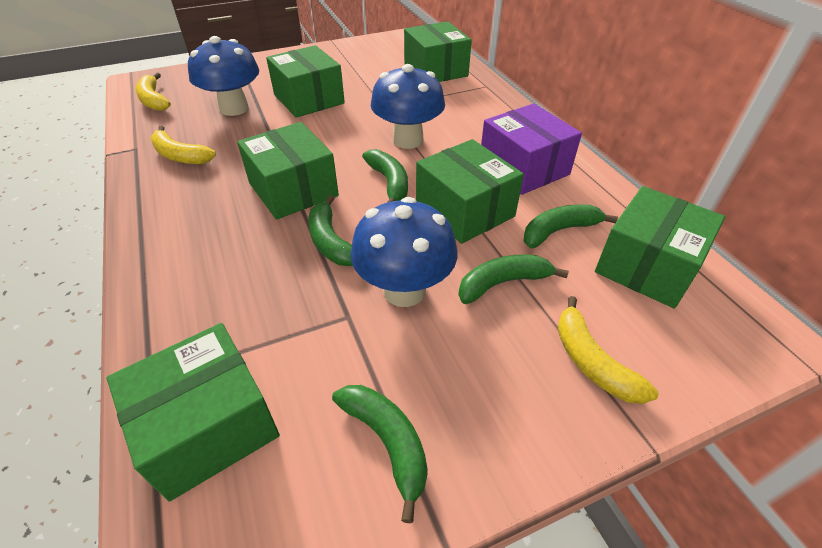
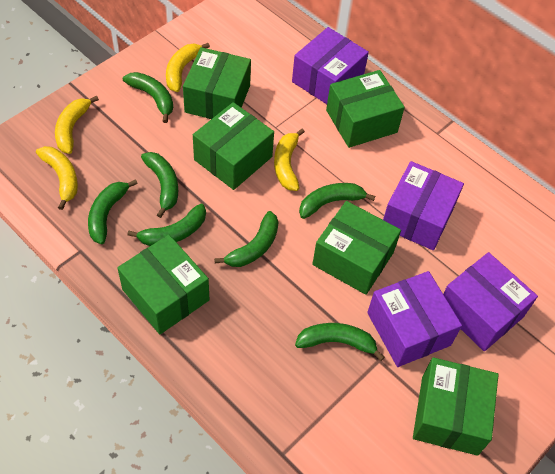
blue mushroom: [188,36,259,116] [350,197,457,307] [371,64,445,149] = 3 -> none = 0
green banana: [308,195,353,266] [332,385,428,523] [362,149,408,203] [459,254,569,304] [524,205,618,248] = 5 -> [88,179,138,244] [123,72,173,123] [128,204,206,246] [141,152,178,218] [214,211,278,267] [295,323,385,361] [299,183,375,219] = 7
purple box: [481,103,582,195] = 1 -> [292,27,369,104] [367,271,462,367] [383,161,464,250] [443,252,538,351] = 4
yellow banana: [135,73,171,111] [150,126,216,164] [558,296,659,404] = 3 -> [36,146,78,210] [55,95,99,154] [166,43,210,92] [274,128,305,191] = 4

